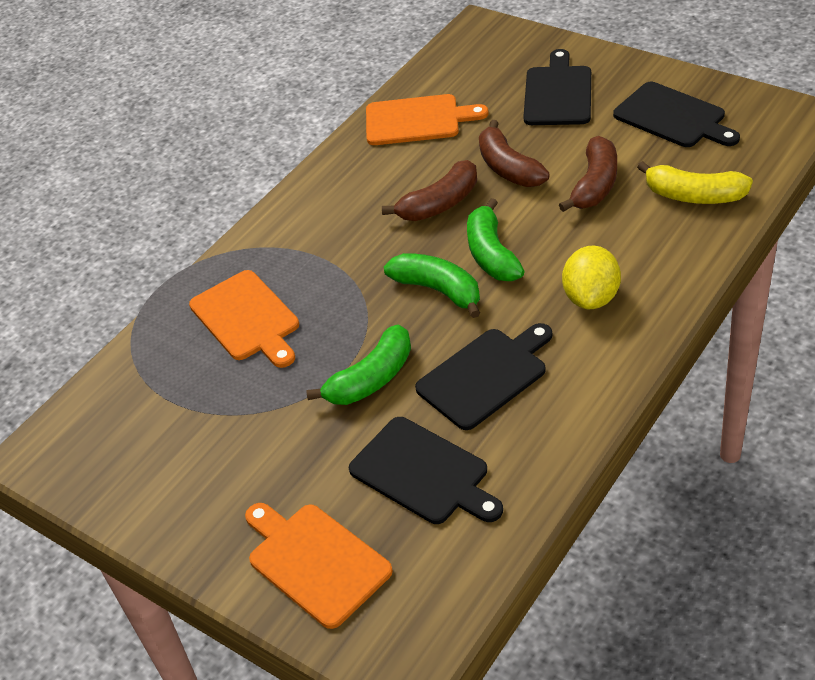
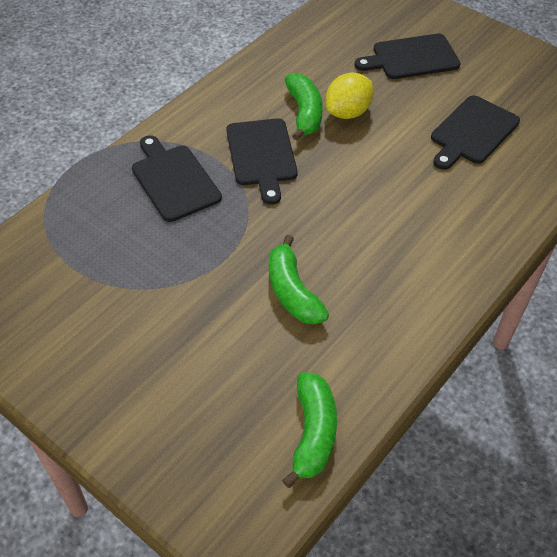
brown banana: [382,160,477,221] [479,120,550,187] [559,136,617,212] = 3 -> none = 0
orange cutting board: [189,270,299,368] [245,503,393,629] [366,94,489,145] = 3 -> none = 0
yellow banana: [637,161,753,204] = 1 -> none = 0

